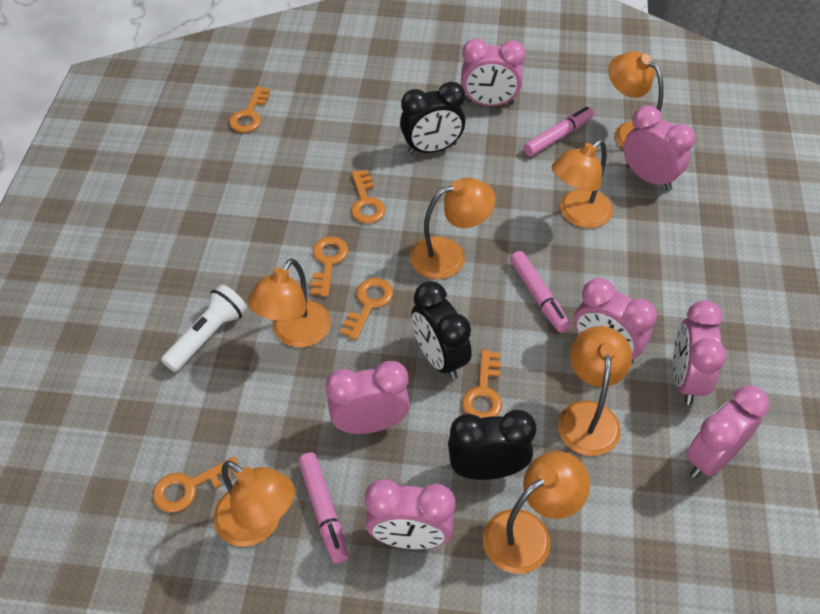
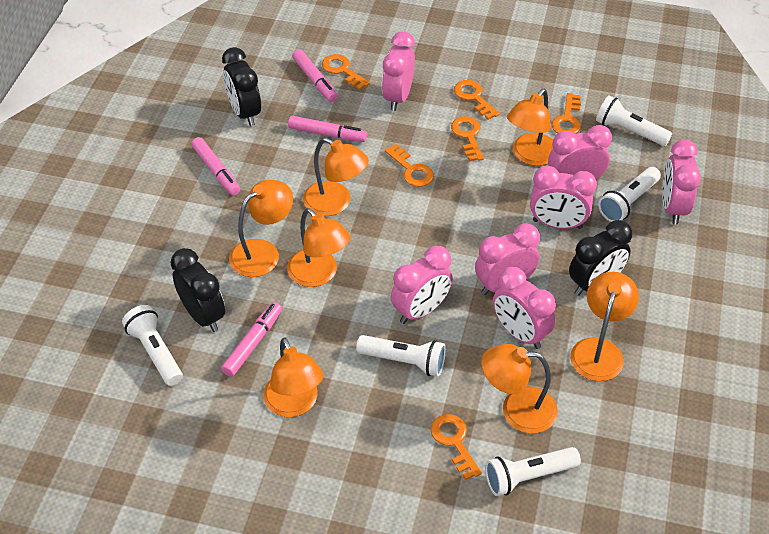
pink marker: [298,452,348,564] [510,251,570,333] [523,107,594,156] = 3 -> [191,137,240,195] [221,302,282,377] [288,116,367,142] [292,49,338,102] = 4
white flashlight: [161,284,247,372] = 1 -> [122,305,183,386] [356,335,446,377] [485,447,581,496] [596,95,672,146] [598,167,661,222] = 5

